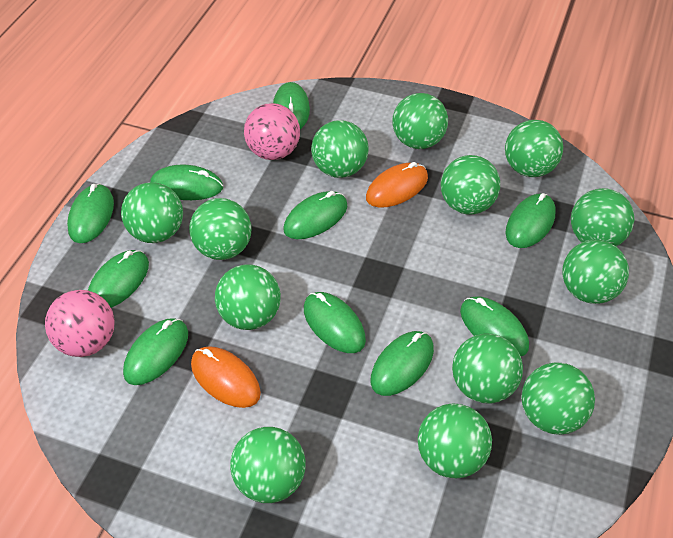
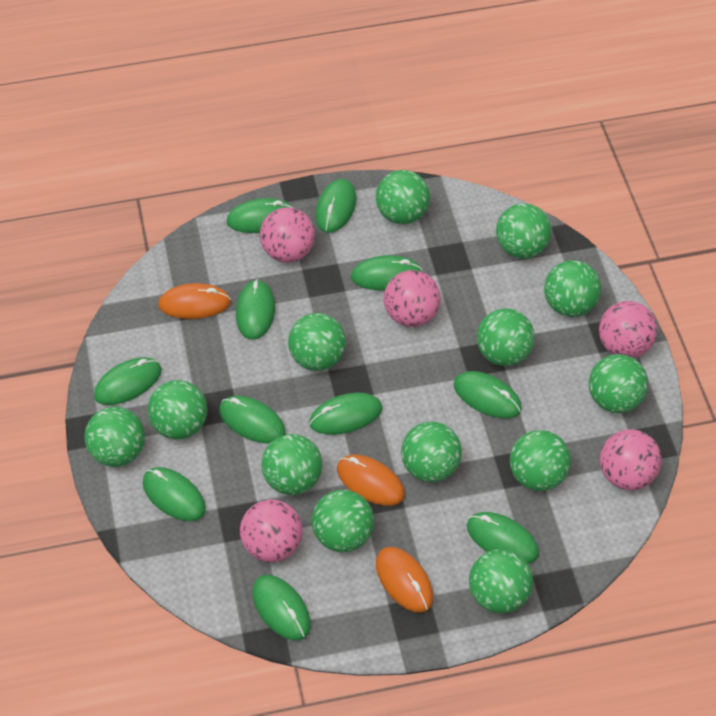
green mouse: [67,184,114,243] [88,250,149,308] [123,318,188,385] [150,165,223,200] [273,82,310,129] [284,191,347,239] [304,292,366,353] [370,331,434,396] [460,296,529,356] [505,193,556,248] = 10 -> [94,357,162,405] [143,467,206,521] [219,396,286,443] [226,198,293,233] [236,279,275,340] [252,575,311,640] [309,393,382,435] [315,179,356,233] [351,255,423,291] [454,371,522,418] [467,512,539,564] = 11
orange mouse: [191,346,261,408] [366,162,428,208] = 2 -> [158,283,231,319] [337,455,405,506] [376,547,433,613] = 3
pink ball: [45,290,114,357] [244,103,300,160] = 2 -> [240,499,303,562] [260,207,315,263] [384,270,441,327] [599,301,657,358] [600,429,662,490] = 5

